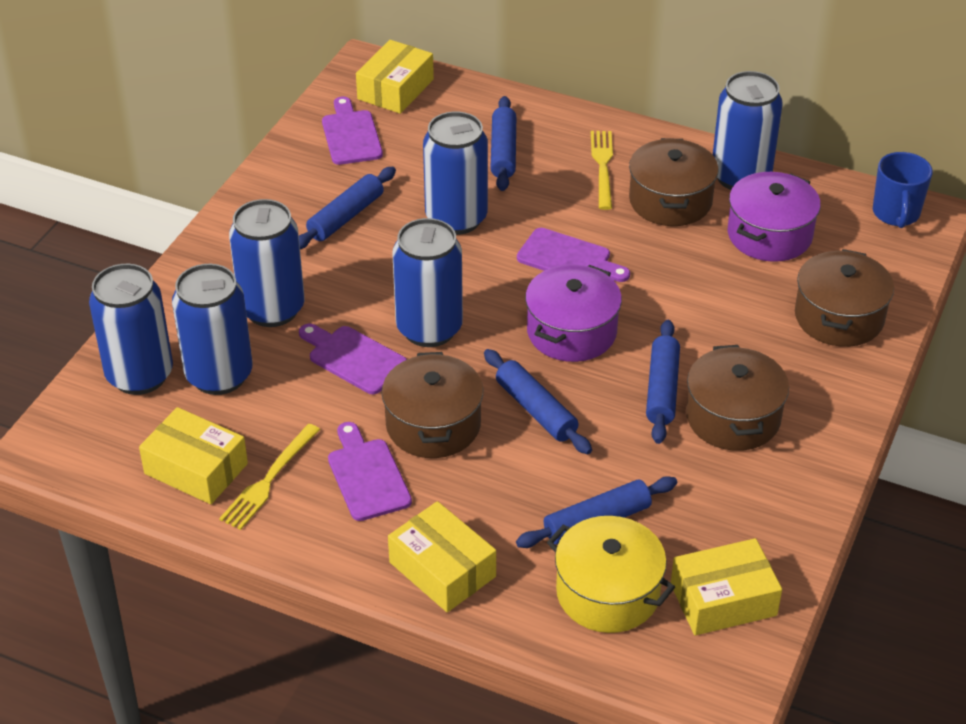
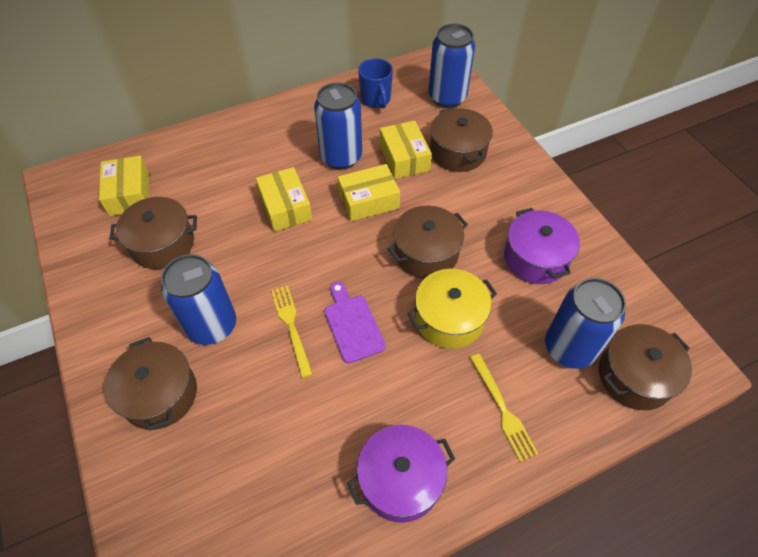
blue can: [89,264,173,395] [172,264,253,395] [229,199,304,327] [392,218,463,347] [423,111,488,235] [713,71,783,190] = 6 -> [161,254,236,345] [314,82,362,170] [428,24,475,108] [545,278,626,369] = 4
blue rolling pin: [299,167,396,249] [484,349,592,454] [491,96,516,191] [516,476,677,548] [646,320,680,444] = 5 -> none = 0
brown pot: [382,352,483,458] [629,138,719,226] [686,345,789,451] [795,249,894,347] = 4 -> [104,337,197,431] [109,197,197,269] [388,205,468,279] [430,107,493,172] [599,324,692,410] = 5
purple cutting board: [299,324,407,394] [322,96,383,165] [328,422,412,521] [517,228,630,282] = 4 -> [324,282,386,363] = 1

